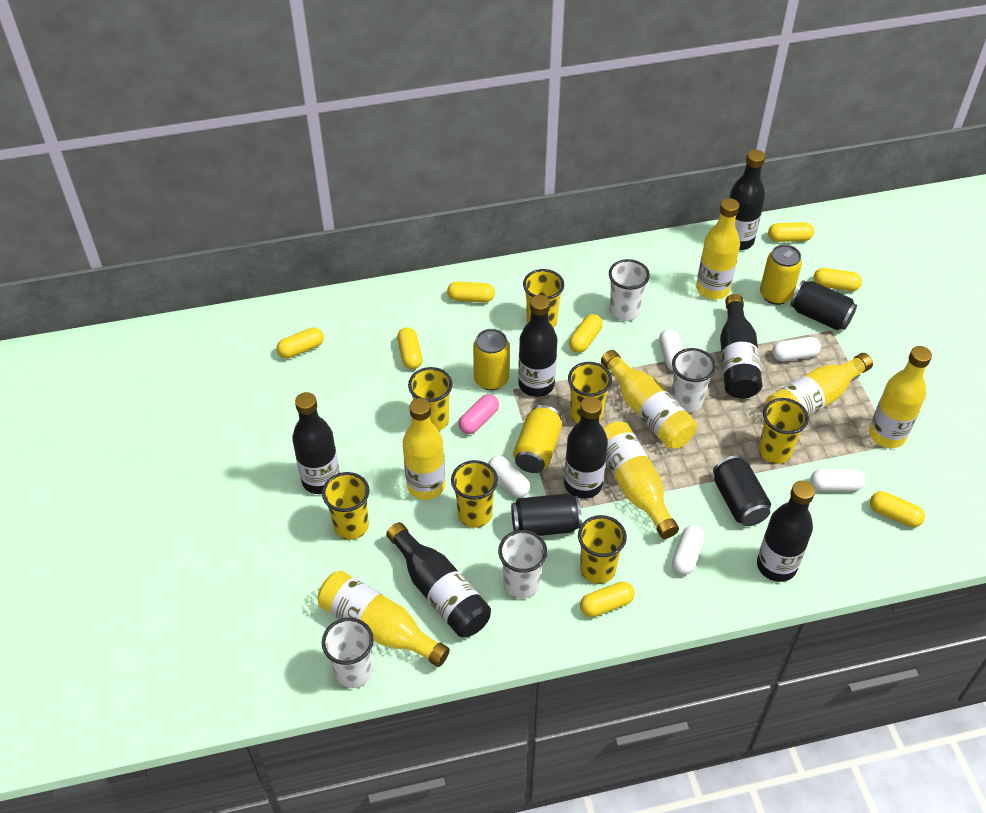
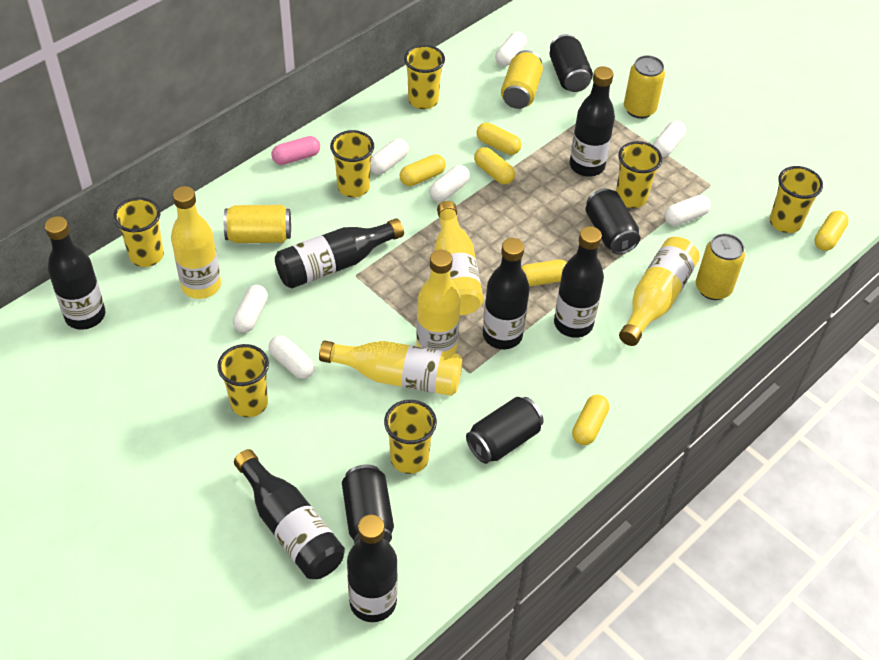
black can: [511,494,582,536] [713,455,771,526] [790,280,857,330] = 3 -> [342,465,394,544] [466,397,544,464] [549,34,593,92] [585,188,640,254] = 4
white capsule: [488,455,530,498] [659,329,683,371] [672,525,705,575] [772,337,821,361] [810,469,865,491] = 5 -> [233,285,268,332] [269,335,315,379] [370,138,409,175] [429,165,470,202] [495,31,527,66] [653,121,686,158] [664,195,711,226] = 7
white cup: [322,618,374,688] [498,530,547,599] [609,259,650,322] [671,348,716,413] = 4 -> none = 0
yellow bottle: [317,570,450,667] [403,398,445,500] [601,350,697,449] [603,422,679,539] [696,198,740,300] [766,353,873,416] [869,346,932,448] = 7 -> [171,186,221,299] [319,340,463,396] [416,250,461,353] [435,201,484,315] [619,237,700,346] = 5
yellow can: [473,329,510,390] [513,405,562,473] [760,244,802,305] = 3 -> [224,205,291,243] [501,50,543,109] [624,55,665,119] [696,233,745,300] = 4
yellow capsule: [277,327,324,358] [397,327,422,369] [447,281,495,303] [569,314,603,353] [580,581,635,617] [768,222,814,242] [813,268,862,291] [870,491,925,527] = 8 -> [400,154,446,186] [474,147,515,184] [476,122,522,155] [521,260,567,286] [572,395,609,445] [815,210,849,251] = 6

